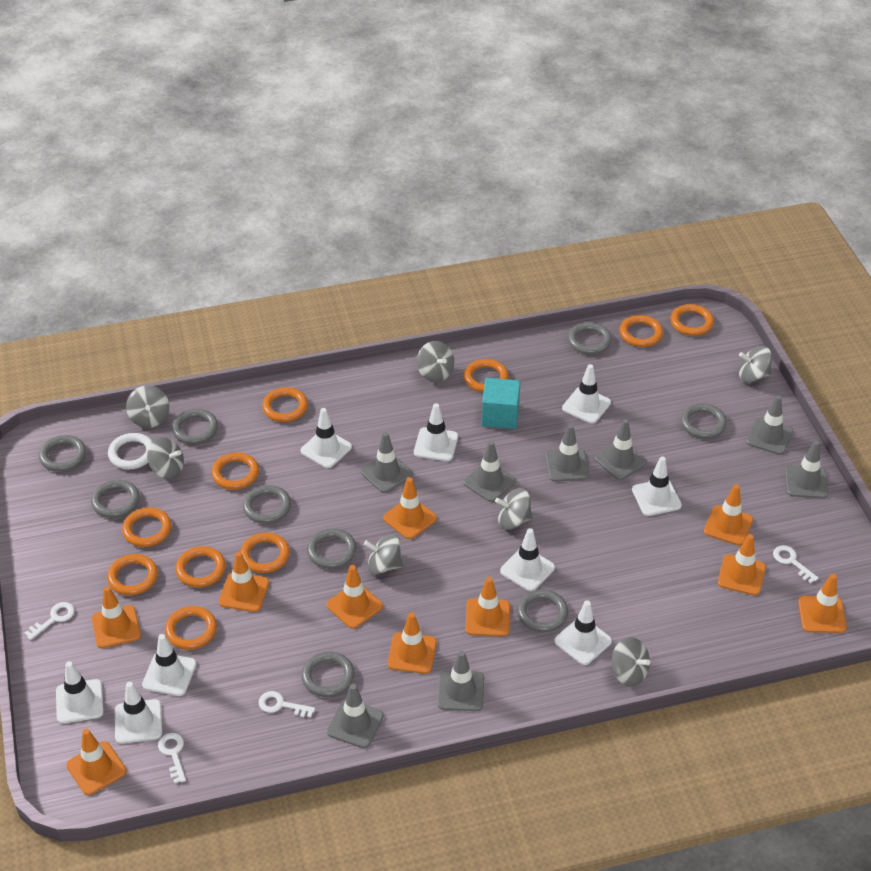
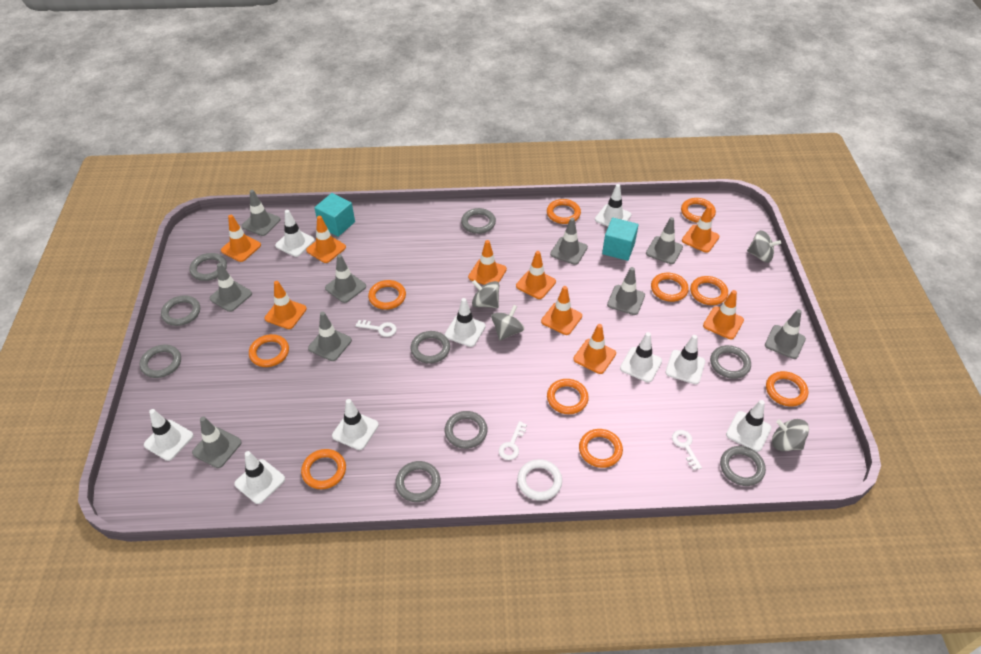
grey spinning top: [126,385,169,428] [147,437,184,479] [364,534,404,575] [417,341,454,382] [495,488,532,530] [612,637,650,687] [739,346,772,383] = 7 -> [472,280,499,308] [491,305,524,341] [747,230,781,263] [772,419,809,451] = 4
grey traffic cone: [327,684,384,748] [361,432,413,493] [438,651,484,711] [463,441,516,502] [545,424,589,482] [595,419,647,480] [746,395,793,455] [785,441,828,498] = 8 -> [192,416,242,468] [210,263,252,312] [242,190,280,236] [308,312,352,361] [325,254,366,303] [550,218,588,265] [607,267,645,315] [646,217,683,264] [765,309,806,359] = 9
orange traffic cone: [66,729,127,795] [92,586,141,648] [219,551,269,612] [327,565,383,629] [383,477,437,539] [388,613,437,674] [465,577,510,636] [704,484,753,546] [718,534,766,595] [798,574,847,633] = 10 -> [221,215,261,262] [265,281,307,329] [306,216,346,263] [468,240,507,285] [516,251,556,299] [541,286,582,335] [573,324,616,374] [682,205,720,253] [703,290,744,339] = 9
turquoise cube: [482,378,520,429] = 1 -> [314,193,355,237] [602,218,639,261] = 2
white key: [25,602,75,640] [158,733,186,783] [259,691,315,718] [773,545,819,583] = 4 -> [356,320,397,337] [499,421,527,460] [672,430,702,470] = 3

